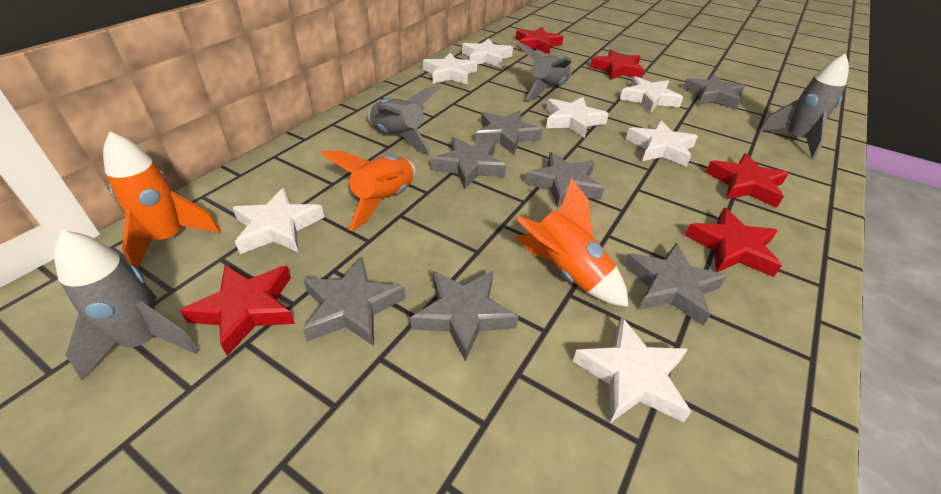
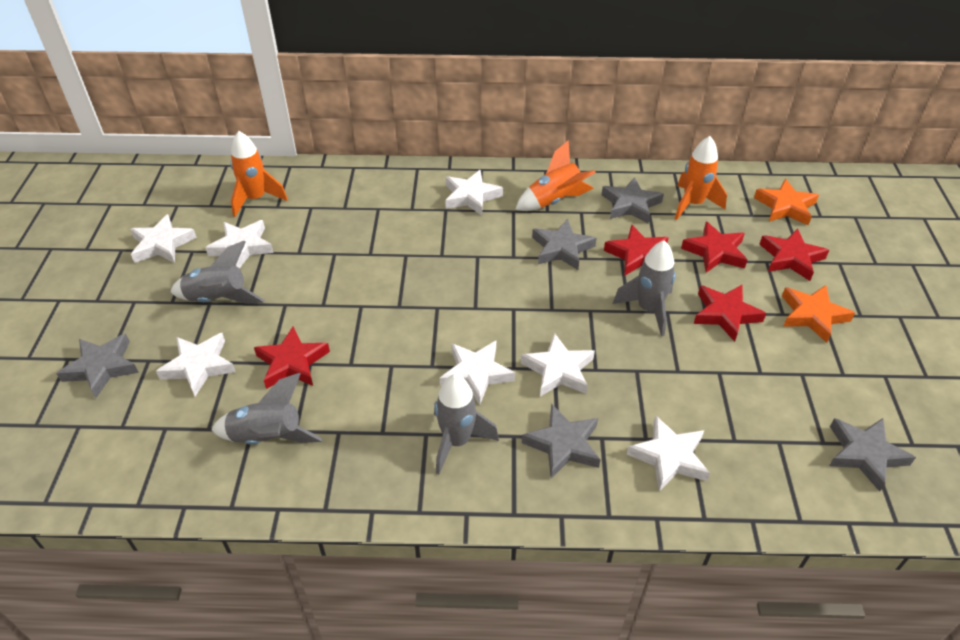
grey star: [303,257,406,346] [410,271,519,362] [431,137,506,189] [475,110,543,155] [525,152,604,208] [624,243,727,326] [683,74,745,109] = 7 -> [56,333,139,398] [522,404,600,478] [532,219,597,270] [602,177,664,223] [829,418,916,492] = 5
orange star: none = 0 -> [754,179,819,225] [782,285,855,343] = 2

